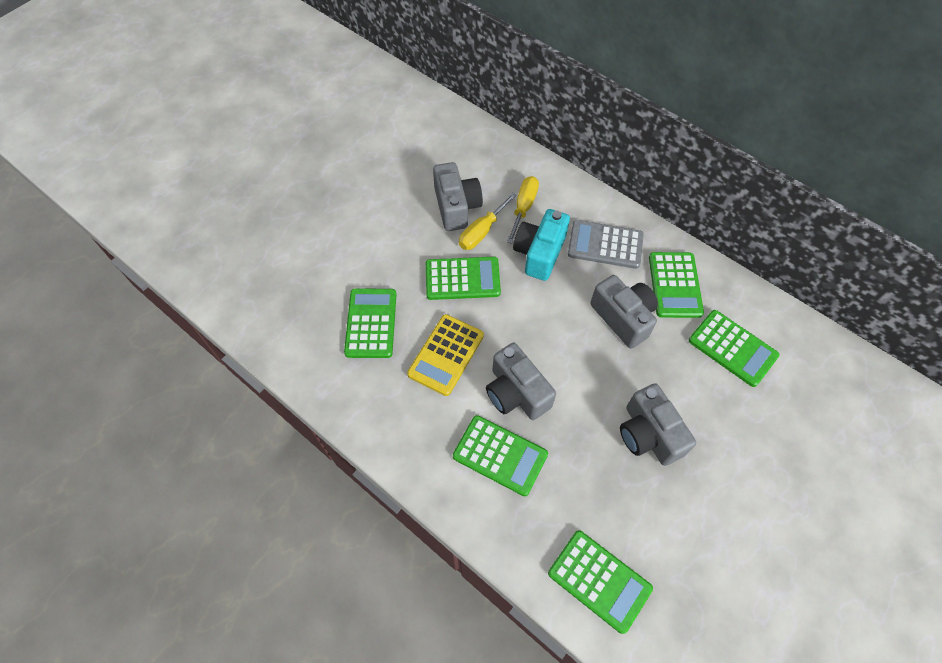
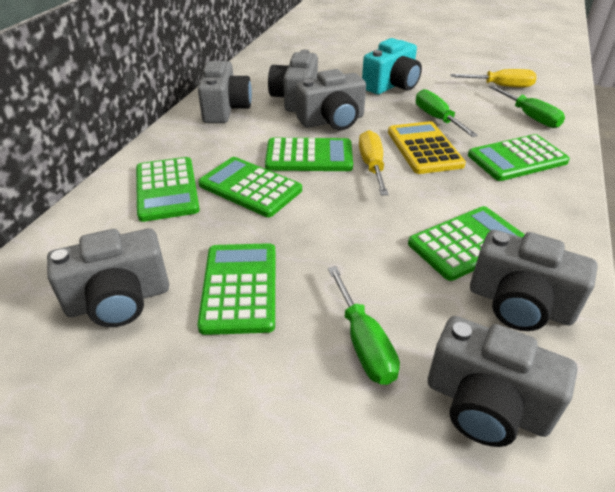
green screwdriver: none = 0 -> [328,266,400,385] [416,89,478,137] [489,85,565,128] = 3
grey calculator: [568,220,644,269] = 1 -> none = 0
grey camera: [433,162,483,231] [486,343,556,420] [590,275,658,349] [620,383,696,466] = 4 -> [47,229,169,327] [198,61,252,123] [268,49,318,112] [296,69,366,130] [428,316,577,447] [470,230,598,331] = 6

